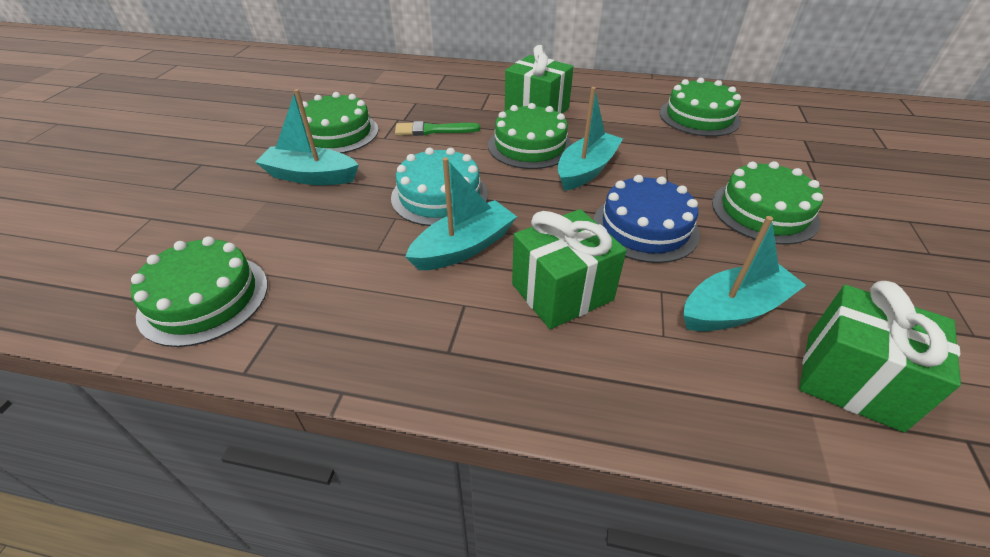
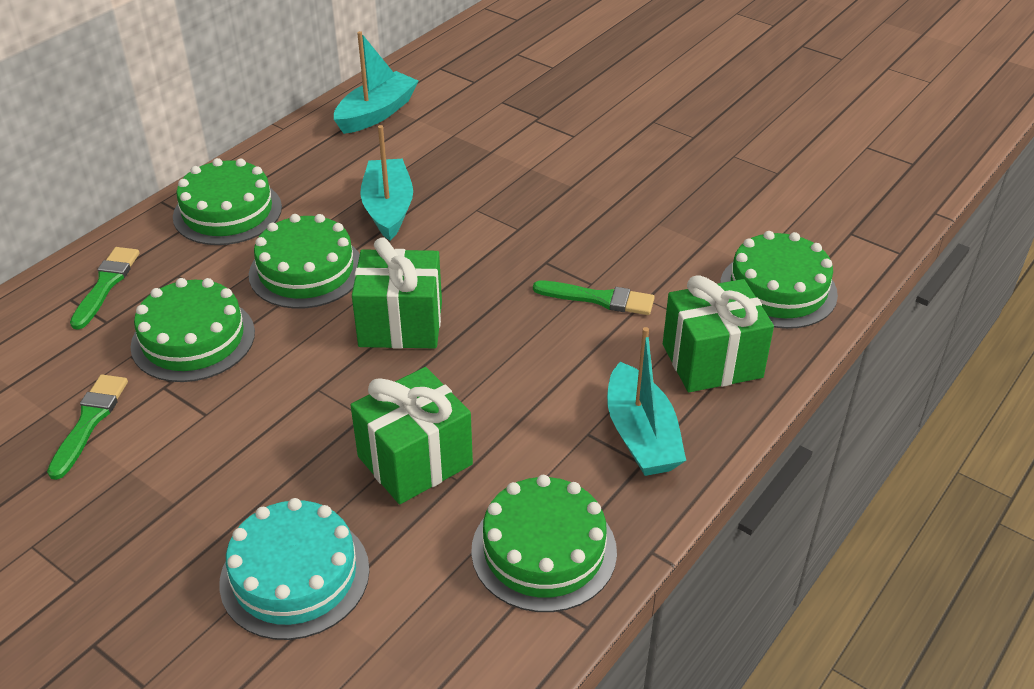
blue cake: [593,175,700,263] = 1 -> none = 0
green brush: [395,121,480,136] = 1 -> [47,375,128,480] [70,247,140,330] [533,281,655,315] = 3
turquoise boat: [255,89,359,185] [405,157,517,270] [558,87,623,191] [683,216,806,331] = 4 -> [334,31,418,134] [360,125,413,241] [607,327,686,476] = 3

